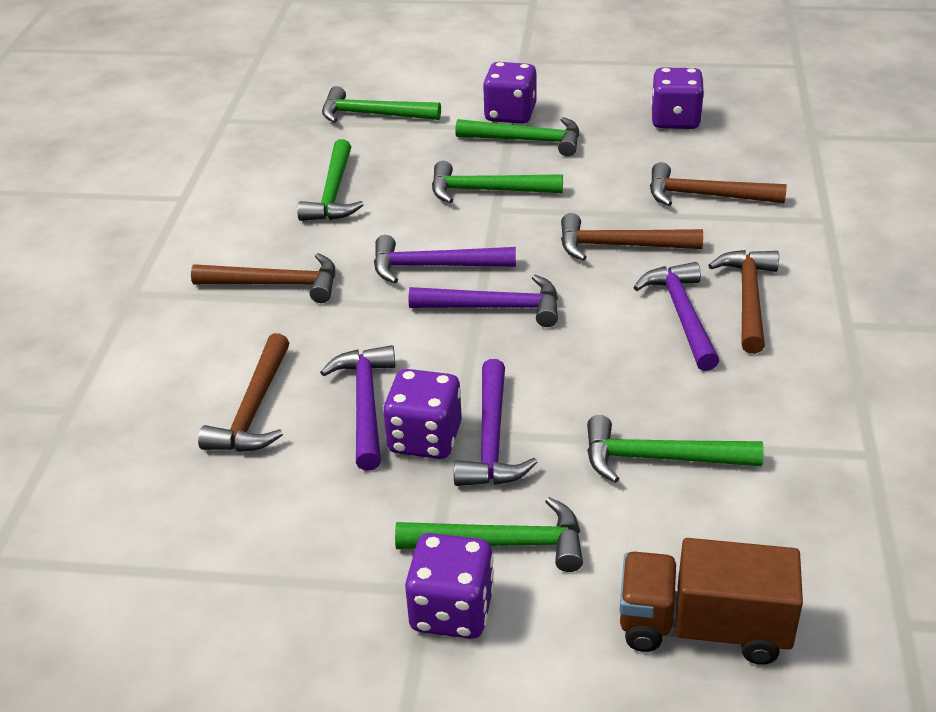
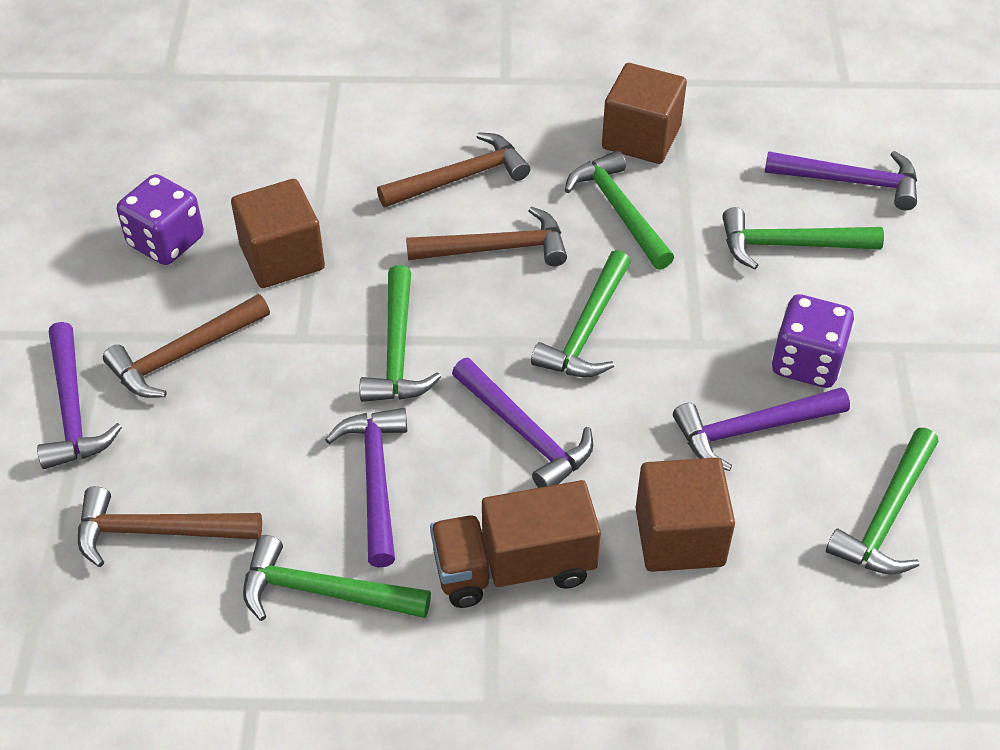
brown cube: none = 0 -> [231,179,325,288] [602,63,687,164] [636,457,735,572] = 3
brown hammer: [191,253,335,303] [198,333,289,452] [561,213,703,261] [650,162,787,206] [708,250,779,354] = 5 -> [78,486,262,567] [103,294,270,398] [377,132,530,207] [406,206,567,266] = 4
purple dice: [383,369,462,459] [405,533,494,639] [483,62,536,124] [651,67,704,129] = 4 -> [117,174,204,265] [772,294,854,388] = 2

